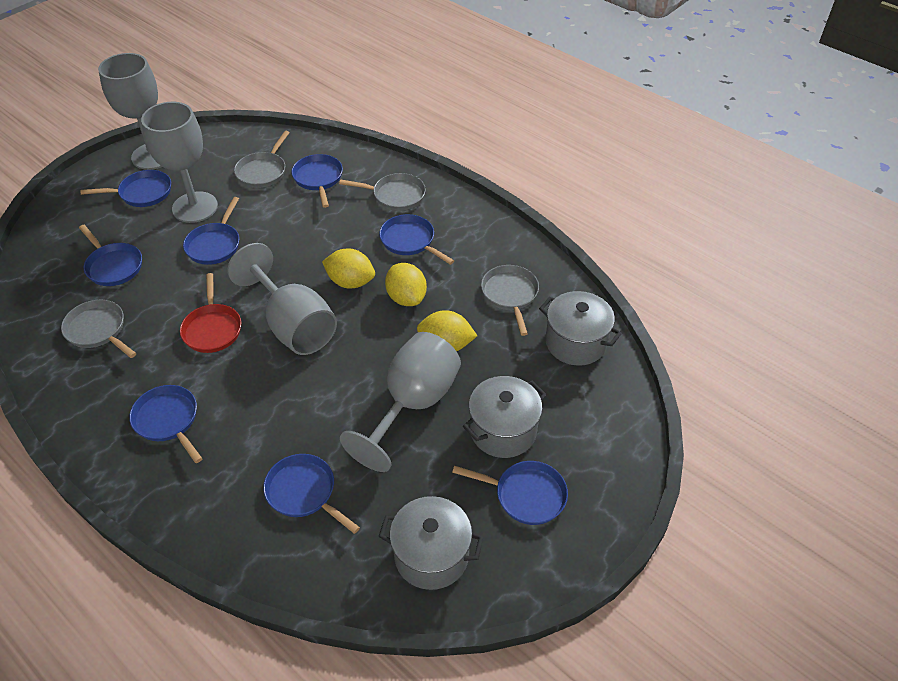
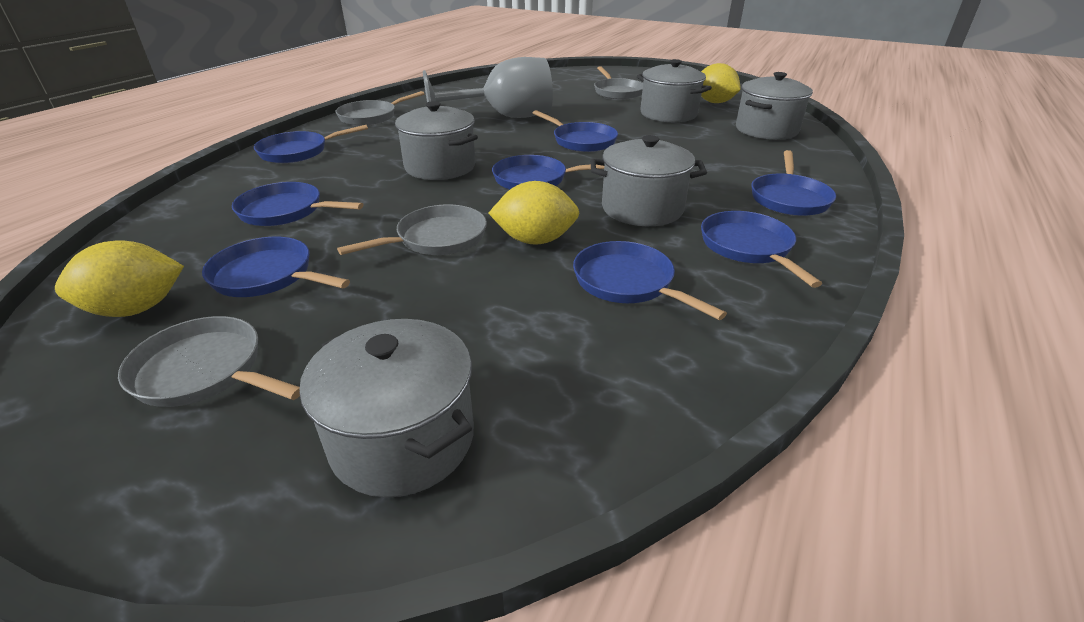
grey goblet: [98,53,162,170] [141,102,218,223] [227,243,337,355] [340,332,461,472] = 4 -> [423,57,553,118] = 1
grey pot: [378,496,483,590] [463,376,546,458] [539,291,622,366] = 3 -> [299,319,474,497] [395,101,478,180] [590,135,707,226] [637,59,712,122] [736,72,813,140] = 5
red pan: [180,273,241,353] = 1 -> none = 0

